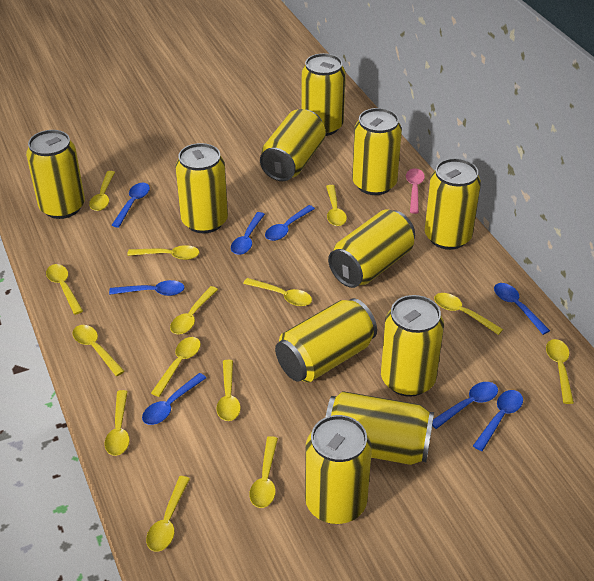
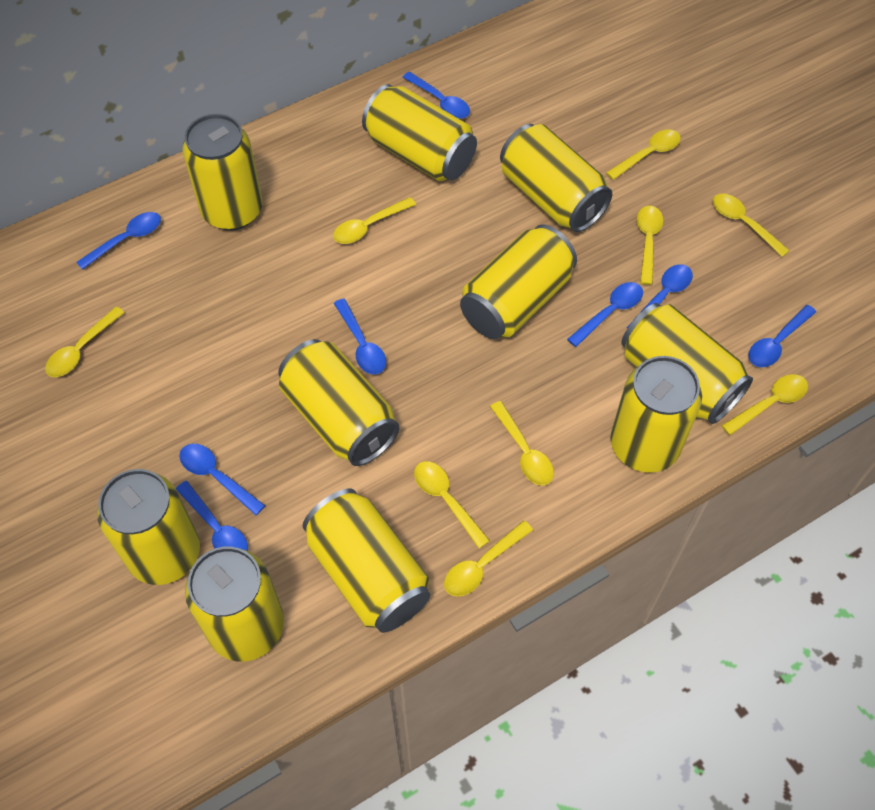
pink spoon: [406,168,425,214] = 1 -> none = 0
yellow can: [26,130,85,219] [176,143,228,233] [260,109,325,181] [275,298,377,382] [302,53,346,136] [305,415,372,524] [326,391,434,465] [328,209,415,288] [352,108,402,195] [381,295,444,397] [425,158,481,250] = 11 -> [97,469,200,585] [182,114,263,230] [185,547,284,662] [278,339,399,466] [303,489,430,633] [362,84,477,181] [460,224,577,339] [500,124,612,232] [611,356,702,473] [621,303,753,424] = 10
yellow spoon: [46,264,83,315] [73,325,125,376] [89,171,115,211] [105,390,130,456] [127,245,199,260] [146,476,190,552] [151,337,201,397] [170,286,218,334] [216,360,241,421] [243,278,312,306] [249,436,278,508] [326,185,347,226] [434,293,503,335] [546,339,574,404] = 14 -> [45,307,125,377] [333,197,416,244] [414,461,490,549] [444,520,533,596] [490,401,554,485] [606,130,681,180] [637,206,663,285] [713,194,790,257] [721,374,808,435] = 9

